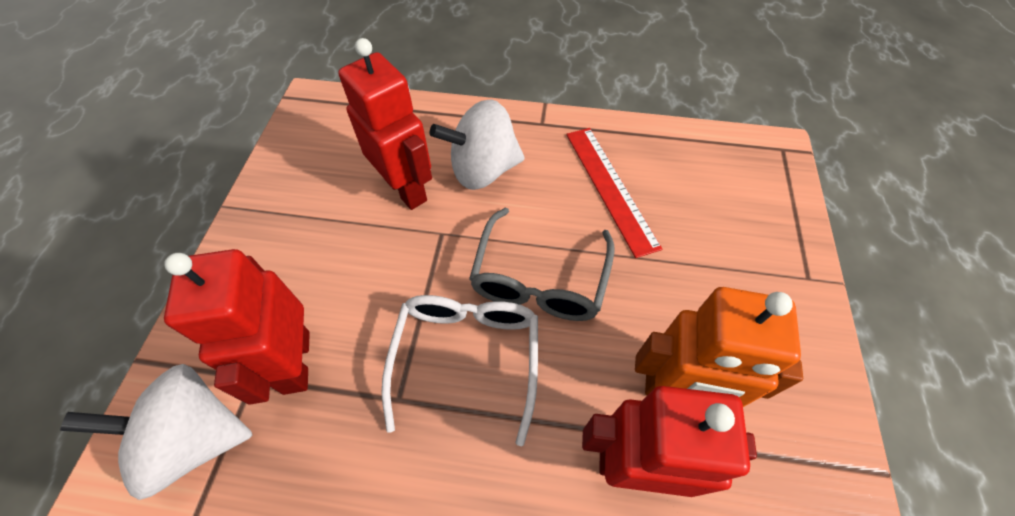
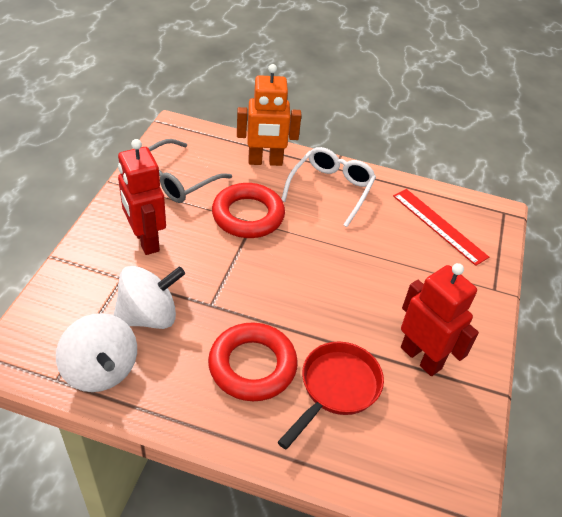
red pan: none = 0 -> [278,342,384,449] = 1
red ring: none = 0 -> [208,322,298,401] [212,183,285,238] = 2
red robot: [164,249,310,405] [338,38,432,210] [582,386,757,497] = 3 -> [118,139,166,255] [401,263,479,376] = 2

